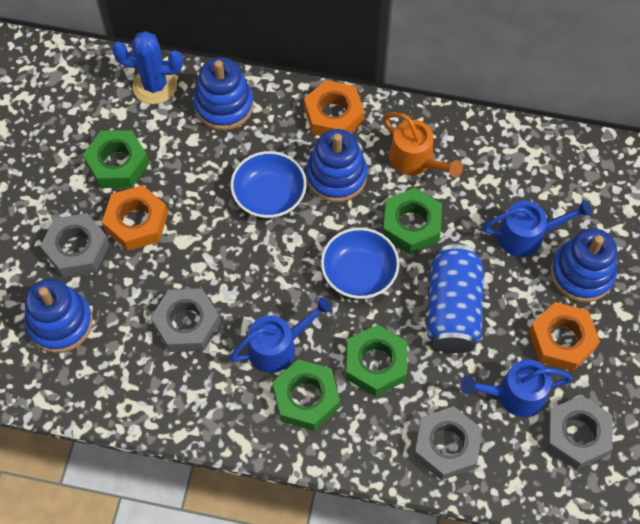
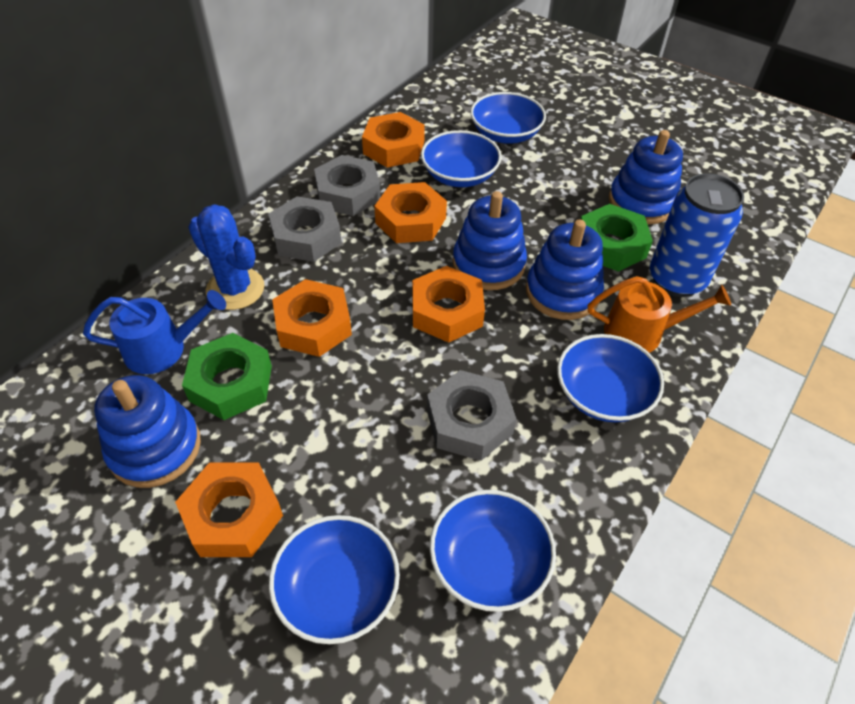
blue bowl: [231,151,307,218] [321,227,400,299] = 2 -> [269,515,400,644] [421,130,502,187] [430,490,556,612] [470,92,546,144] [557,334,664,422] = 5
blue watering can: [230,297,332,373] [461,359,573,417] [483,200,591,257] = 3 -> [83,290,226,374] = 1
green nut: [83,130,149,188] [273,359,340,431] [346,325,407,397] [383,188,442,254] = 4 -> [182,333,272,420] [581,204,653,272] = 2
grey nut: [40,213,110,278] [151,288,221,352] [414,406,482,480] [546,395,613,470] = 4 -> [269,196,342,262] [314,155,380,216] [427,370,516,461] = 3
orange nut: [102,185,168,251] [304,80,364,136] [529,302,600,371] = 3 -> [175,462,283,557] [272,279,352,357] [362,112,425,168] [374,182,447,243] [413,266,485,343] = 5

